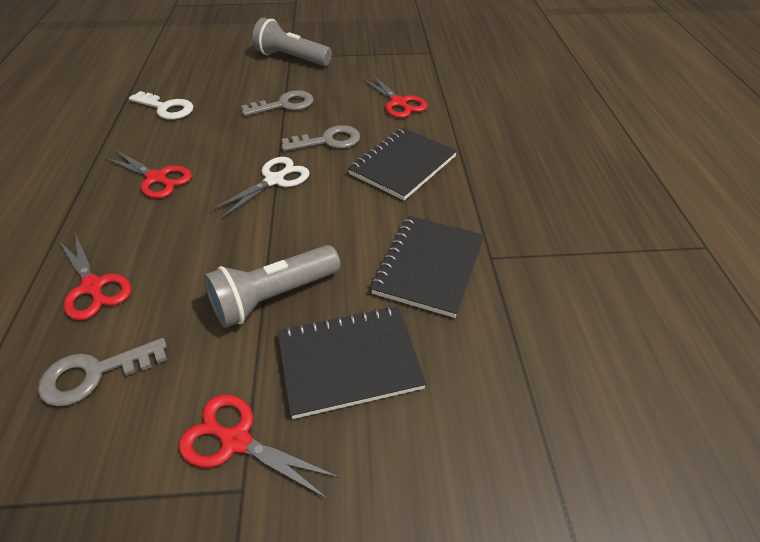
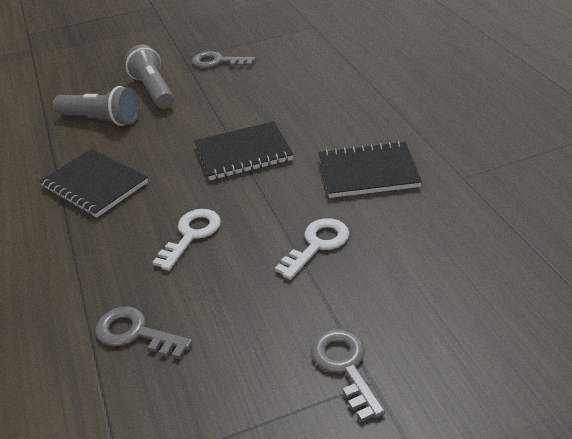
red scissors: [59,233,131,321] [104,150,192,198] [179,394,340,499] [362,75,428,118] = 4 -> none = 0
white key: [129,91,193,120] = 1 -> [152,209,221,271] [275,218,349,280] = 2
white scissors: [210,157,309,219] = 1 -> none = 0

